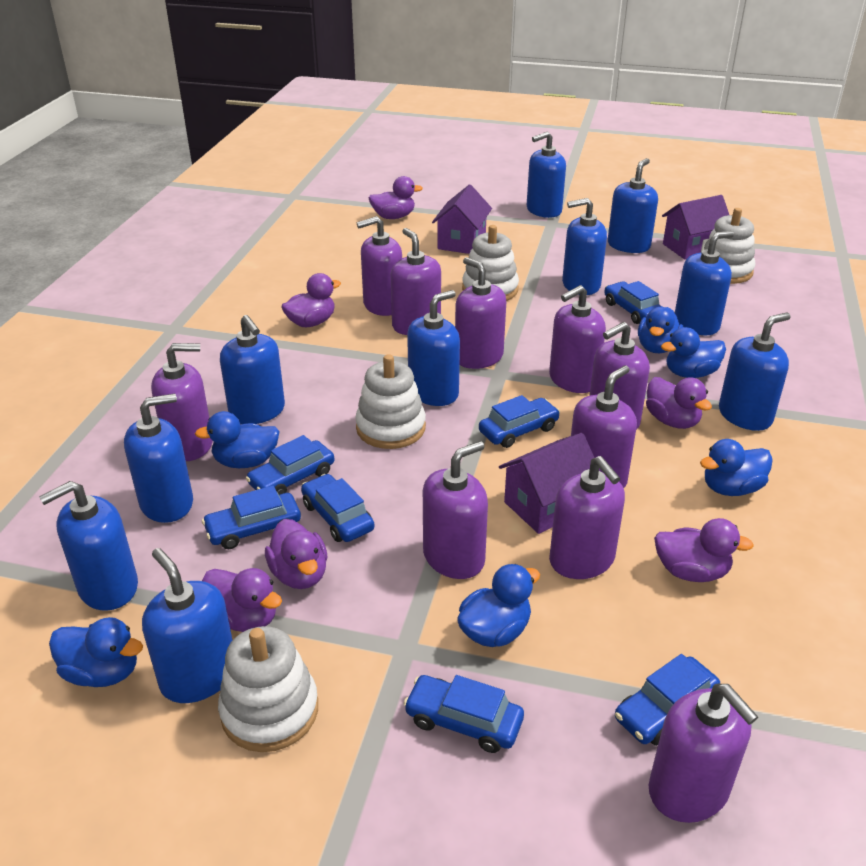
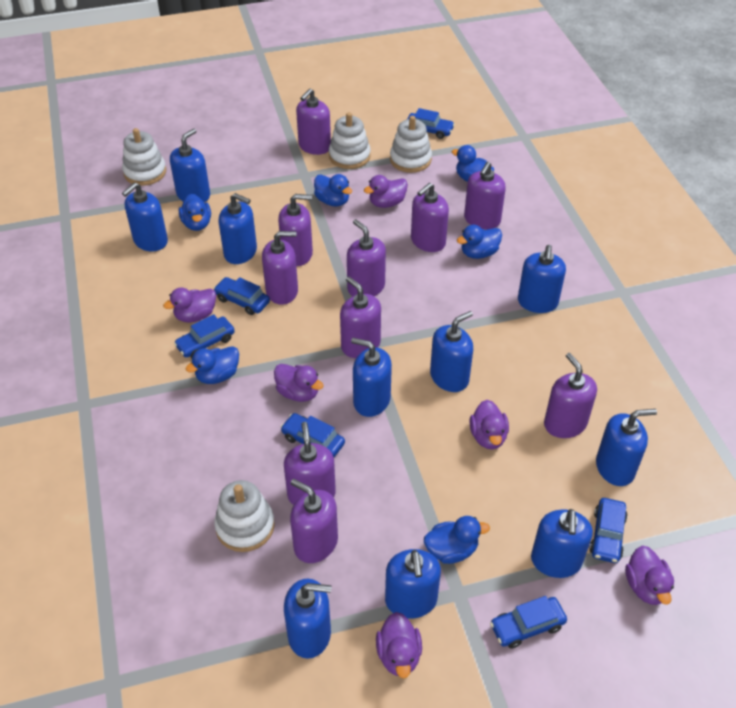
blue car: [202,486,301,549] [246,435,334,495] [301,474,374,542] [404,675,524,753] [479,395,560,448] [604,281,662,324] [615,654,720,746] = 7 -> [174,314,235,358] [213,277,270,315] [281,413,345,457] [407,108,455,139] [490,596,567,649] [589,498,628,563] = 6
purple house: [432,184,492,254] [499,433,600,534] [662,195,729,260] = 3 -> none = 0

